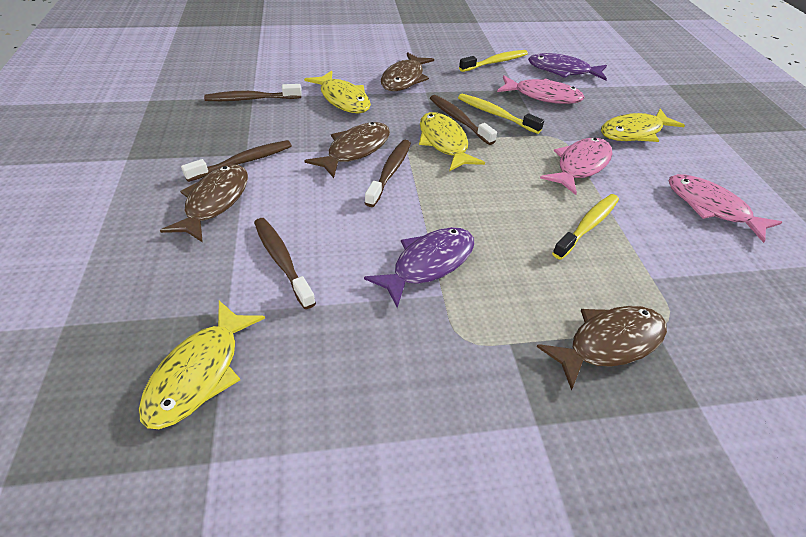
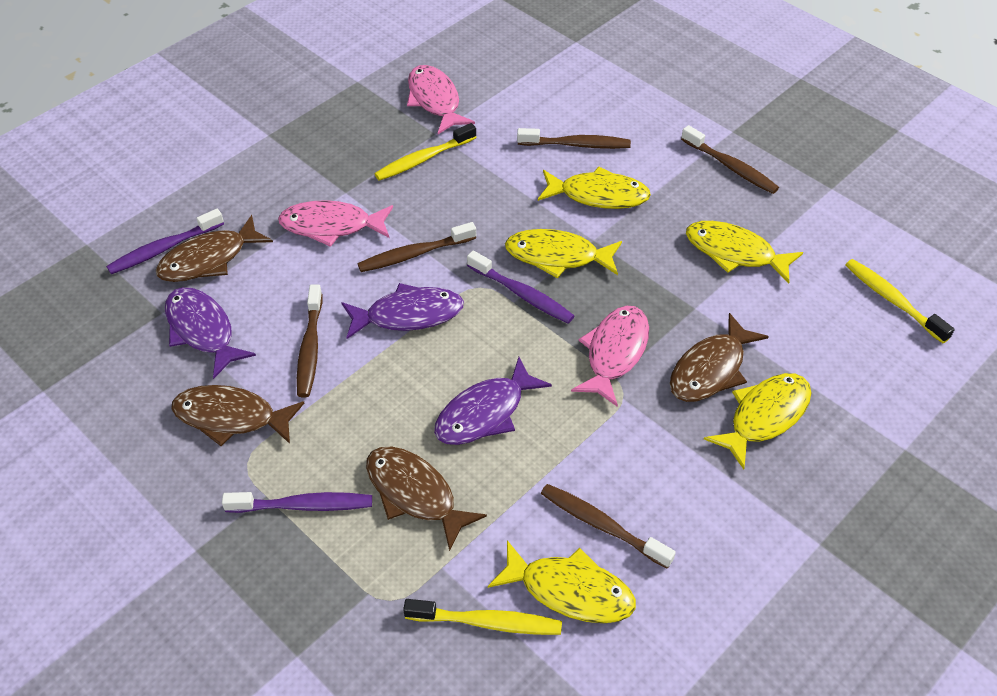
purple fish: [364,227,474,308] [528,53,607,80] = 2 -> [165,287,256,379] [341,283,464,339] [434,357,552,445] = 3
purple toothbrush: none = 0 -> [106,209,224,274] [222,492,372,513] [467,250,574,323] = 3
yellow fish: [139,301,265,429] [304,71,371,113] [419,112,485,171] [601,109,685,142] = 4 -> [488,540,636,623] [505,229,622,279] [538,167,651,209] [686,221,803,284] [704,373,811,470] = 5

